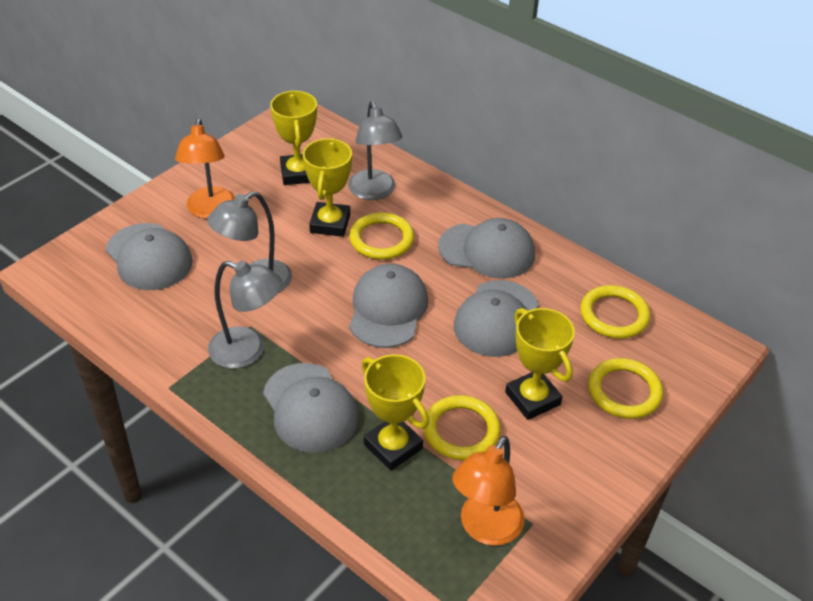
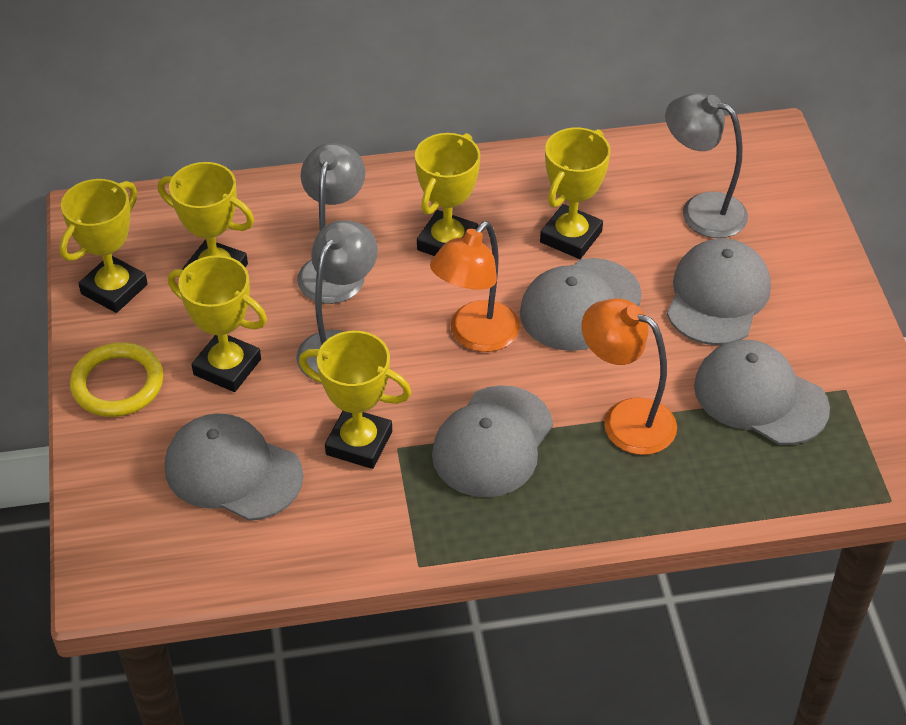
yellow ring: [349,212,414,260] [424,395,501,460] [580,285,650,339] [588,358,663,419] = 4 -> [70,342,163,417] = 1
yellow trophy: [270,91,317,185] [303,138,352,237] [361,354,429,471] [505,308,575,420] = 4 -> [59,179,148,313] [158,162,254,270] [168,255,267,392] [299,331,411,469] [415,133,480,256] [540,127,611,259] = 6

